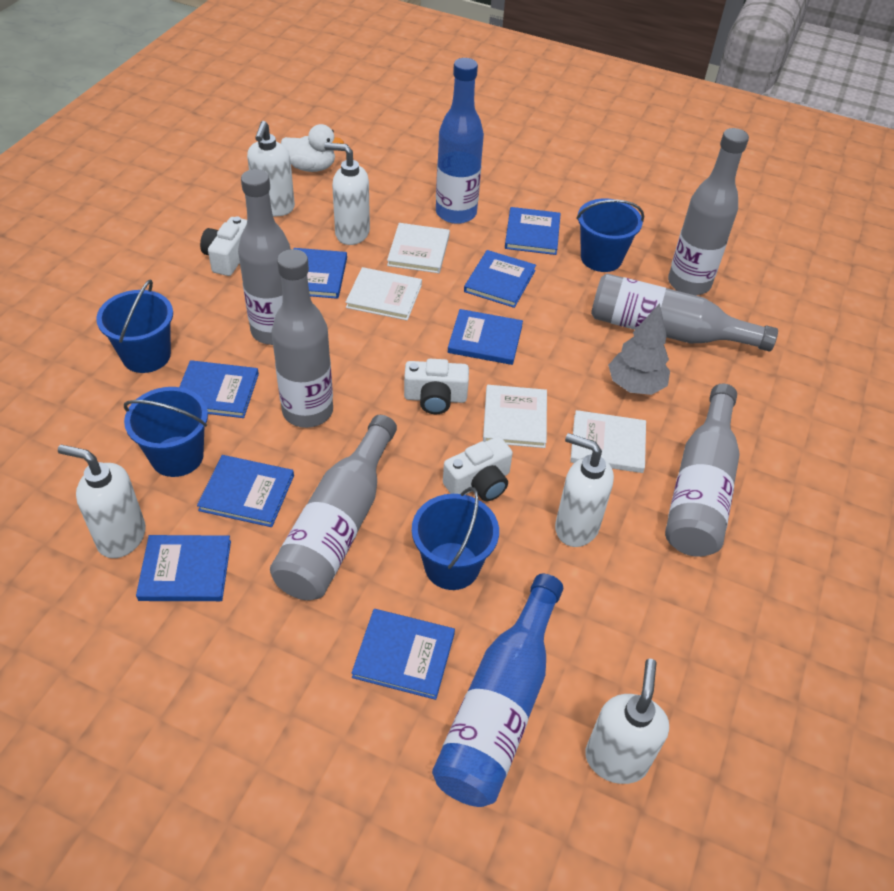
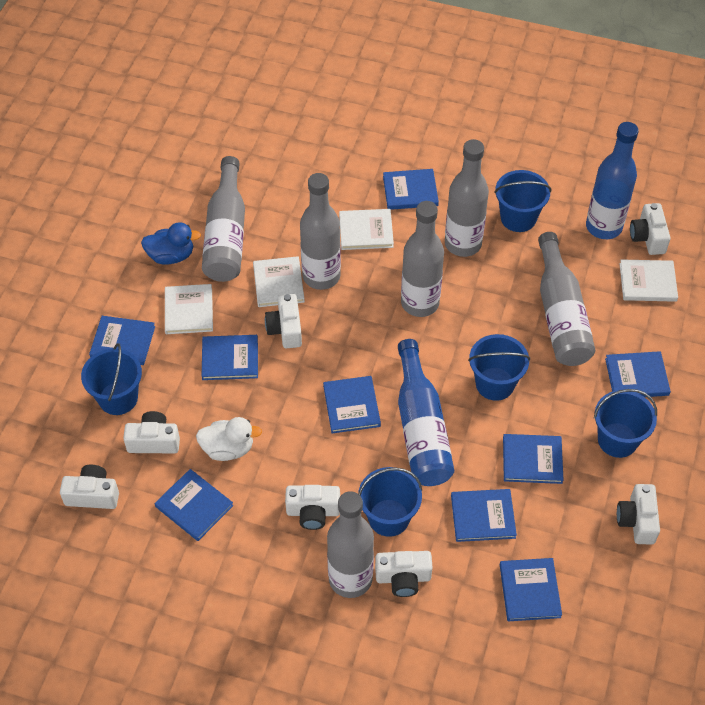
blue book: [136,535,231,601] [180,360,259,418] [197,455,294,527] [294,248,347,299] [352,609,455,700] [448,309,523,365] [464,250,536,308] [505,207,561,255] = 8 -> [89,316,155,365] [155,469,233,541] [202,335,258,380] [323,376,381,433] [383,169,439,210] [451,489,517,542] [500,558,562,621] [503,434,563,484] [605,351,671,397] = 9
blue bucket: [96,279,173,373] [124,387,208,477] [412,487,499,590] [576,198,644,272] = 4 -> [81,343,142,415] [358,467,422,537] [468,334,530,401] [494,170,551,232] [594,389,657,458] = 5
blue duck: none = 0 -> [141,222,201,265] = 1
grey tree: [608,303,670,395] = 1 -> none = 0
white camera: [200,216,247,276] [404,359,469,414] [443,436,513,501] = 3 -> [60,465,119,509] [123,411,180,453] [265,294,302,349] [285,485,340,530] [375,551,433,597] [617,484,660,545] [630,203,670,255] = 7
white soap dispenser: [58,445,146,558] [247,121,295,216] [324,143,370,245] [555,433,614,547] [585,659,669,784] = 5 -> none = 0

